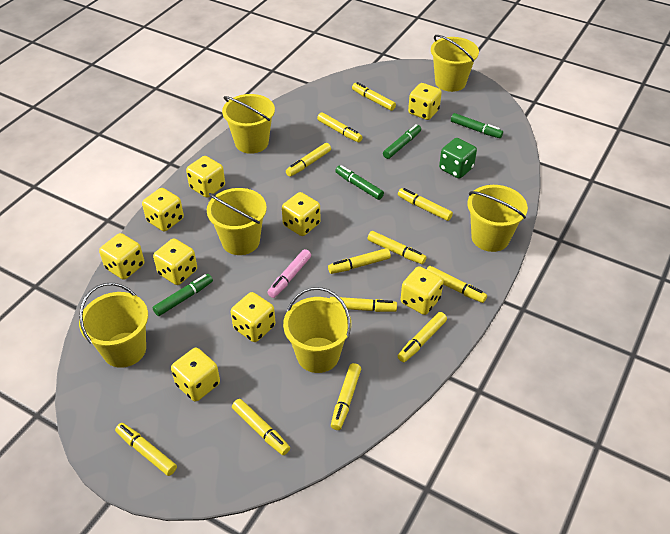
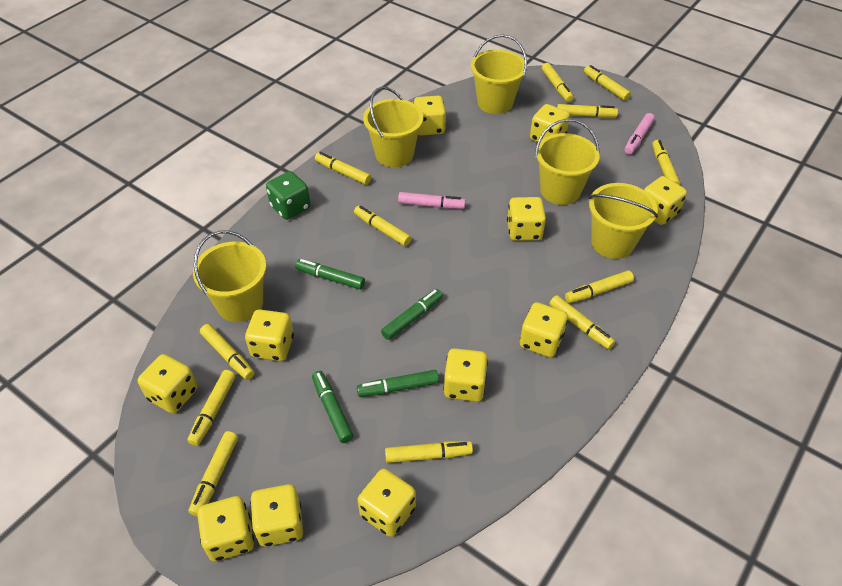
pink marker: [267,249,311,298] = 1 -> [398,192,466,209] [624,113,655,154] = 2
yellow bucket: [79,283,148,368] [207,188,267,255] [222,94,275,154] [283,287,351,373] [431,35,479,92] [467,185,528,252] = 6 -> [193,231,266,322] [363,86,423,167] [471,35,527,114] [535,119,600,205] [589,183,658,259] = 5
yellow dice: [99,233,144,280] [142,188,184,231] [153,238,197,285] [171,348,220,402] [186,156,225,198] [231,292,276,342] [282,192,320,236] [401,266,443,315] [408,83,442,120] = 9 -> [138,354,197,414] [197,496,254,561] [245,309,294,361] [250,484,303,547] [358,469,416,537] [414,96,446,135] [443,348,488,402] [507,197,546,241] [520,302,568,357] [530,104,570,142] [644,176,687,225] = 11

